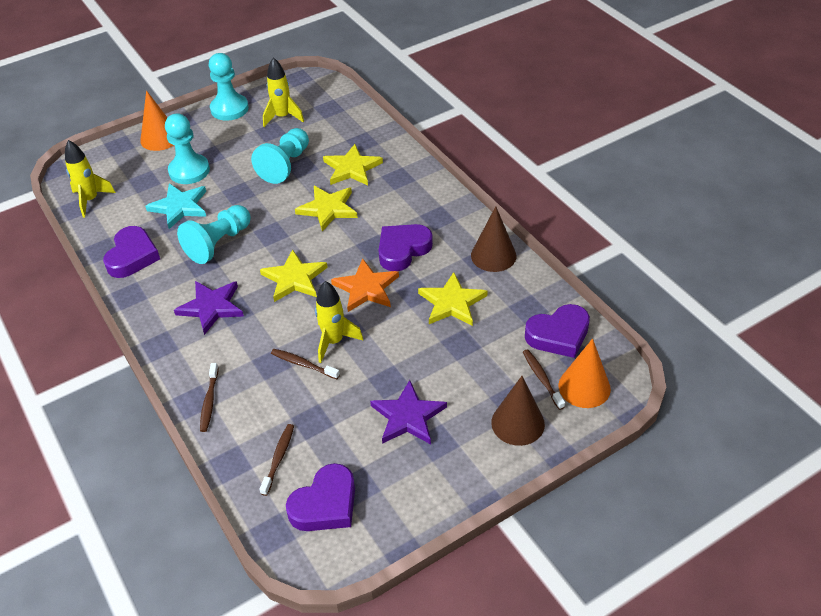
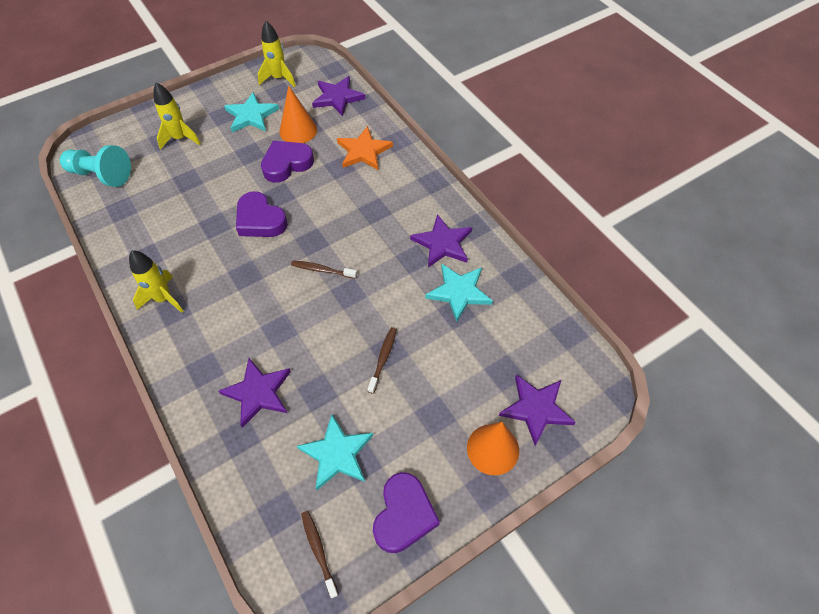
brown cone: [471,206,516,272] [491,376,545,446] = 2 -> none = 0
brown toothbrush: [200,363,219,432] [260,424,294,496] [271,349,340,379] [523,349,565,410] = 4 -> [291,260,357,279] [301,511,339,599] [368,327,397,394] = 3
purple heart: [103,226,160,278] [286,463,355,531] [379,224,433,271] [525,304,590,358] = 4 -> [236,191,288,237] [261,141,314,183] [373,472,440,553] = 3
purple star: [174,281,244,335] [370,380,447,444] = 2 -> [218,358,291,428] [312,76,365,116] [410,214,472,268] [499,375,576,446] = 4
turquoise pawn: [165,113,210,184] [177,205,251,264] [209,53,249,121] [251,128,309,184] = 4 -> [59,145,131,187] = 1
turquoise star: [145,183,206,229] = 1 -> [224,92,279,132] [297,414,373,490] [425,264,493,322] = 3
yellow star: [260,249,328,302] [295,186,358,232] [323,144,383,185] [418,272,488,326] = 4 -> none = 0

